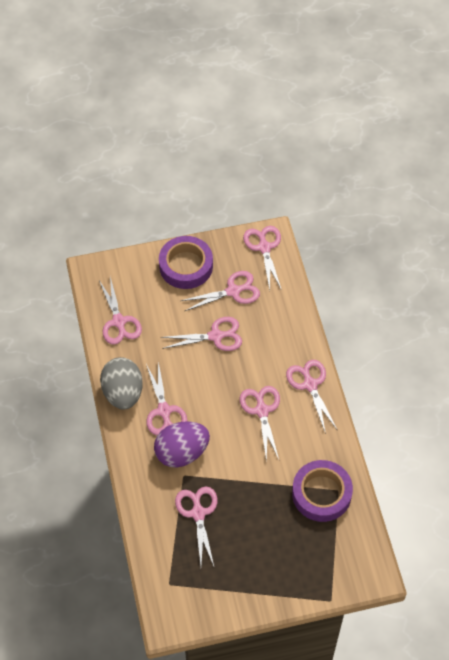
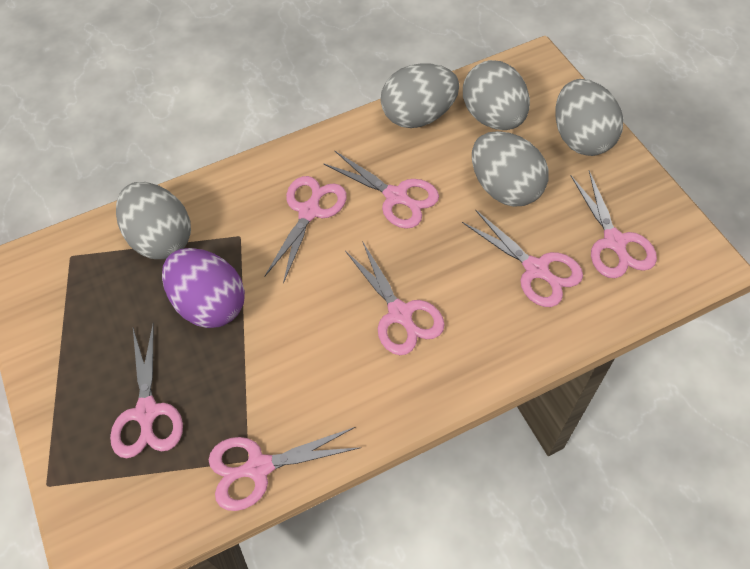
grey egg: [100,357,143,410] = 1 -> [116,182,191,259] [381,63,459,128] [463,60,530,130] [472,131,549,207] [555,79,623,156] = 5
pink scissors: [99,277,142,345] [146,362,188,435] [160,317,242,351] [175,486,218,566] [181,271,260,311] [239,386,280,462] [243,226,282,290] [286,360,338,434] = 8 -> [110,323,183,458] [209,427,362,511] [264,176,347,284] [323,151,439,229] [345,241,445,355] [462,209,583,307] [571,171,657,278] = 7
purple tape: [159,236,213,289] [292,460,353,522] = 2 -> none = 0

